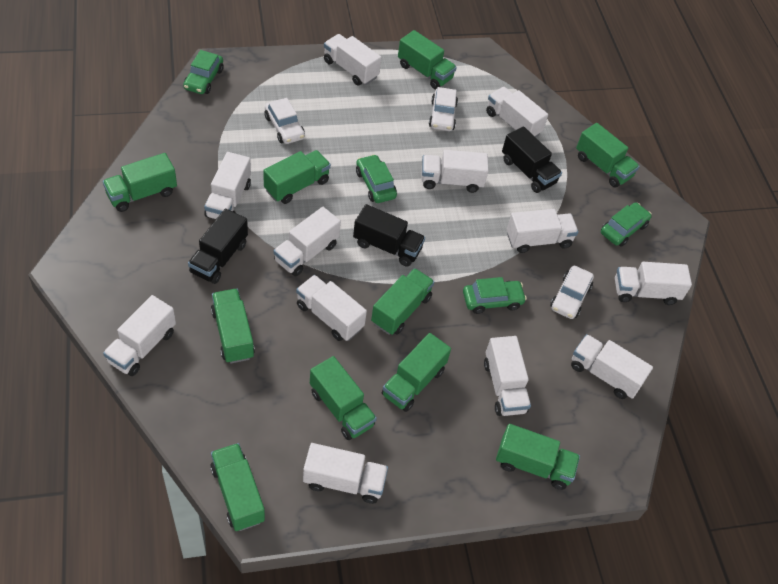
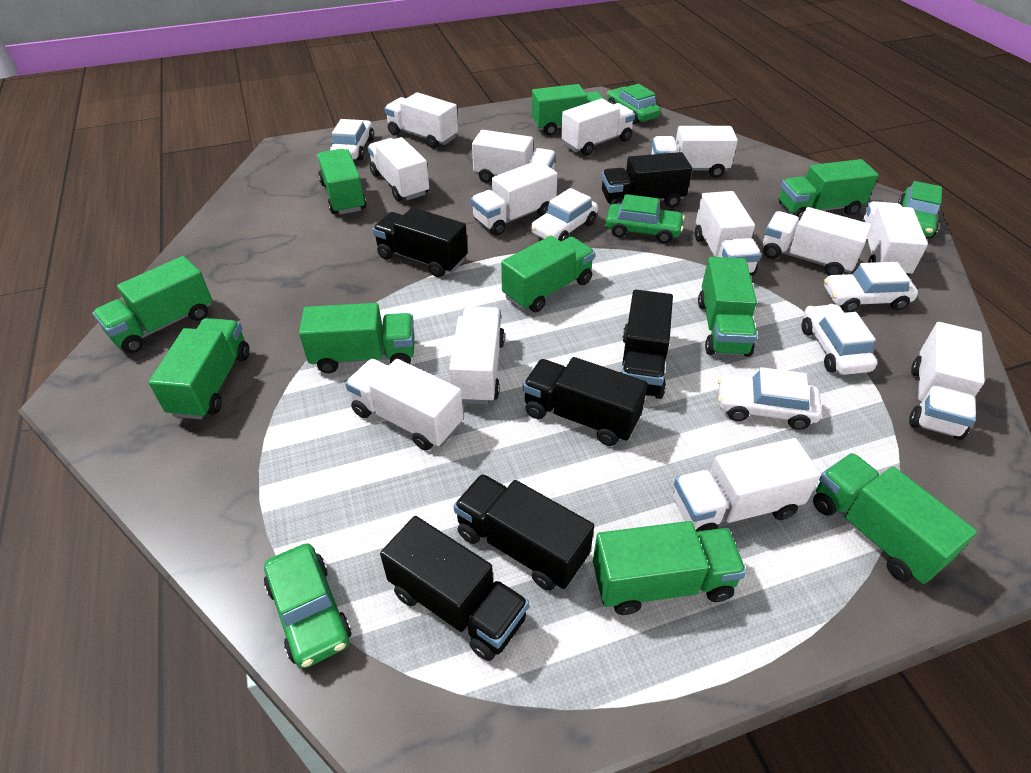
black truck: [188,209,248,284] [353,204,425,267] [502,126,562,193] = 3 -> [372,207,468,277] [380,516,529,661] [454,474,594,591] [523,357,648,446] [602,152,692,207] [620,290,673,399] = 6
white car: [265,98,305,144] [429,87,458,131] [550,266,594,319] = 3 -> [330,119,374,160] [531,188,598,241] [718,367,822,430] [802,304,877,375] [824,262,918,312] = 5
white truck: [103,295,176,376] [204,152,251,219] [274,207,341,277] [296,275,367,341] [303,443,388,504] [324,34,382,86] [421,150,489,193] [484,336,531,416] [486,87,548,137] [507,209,578,253] [571,334,653,399] [615,262,692,305] = 12 -> [345,359,463,450] [368,137,429,201] [384,92,458,148] [449,307,505,404] [471,160,558,236] [472,130,556,183] [561,98,635,156] [651,126,738,178] [673,438,821,532] [695,191,761,276] [763,207,872,276] [860,201,928,276] [909,322,985,440] = 13

